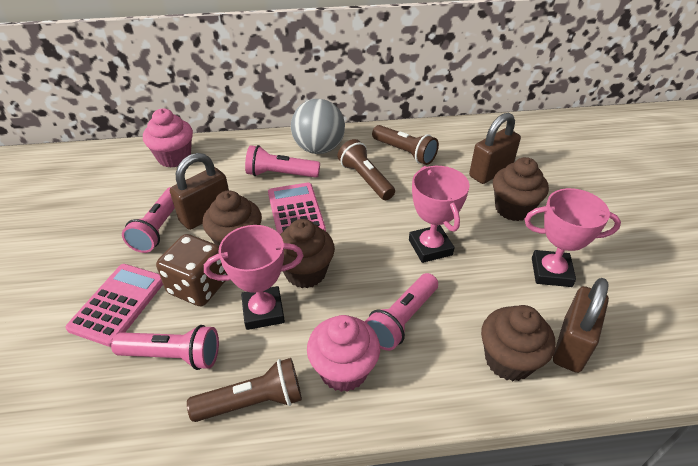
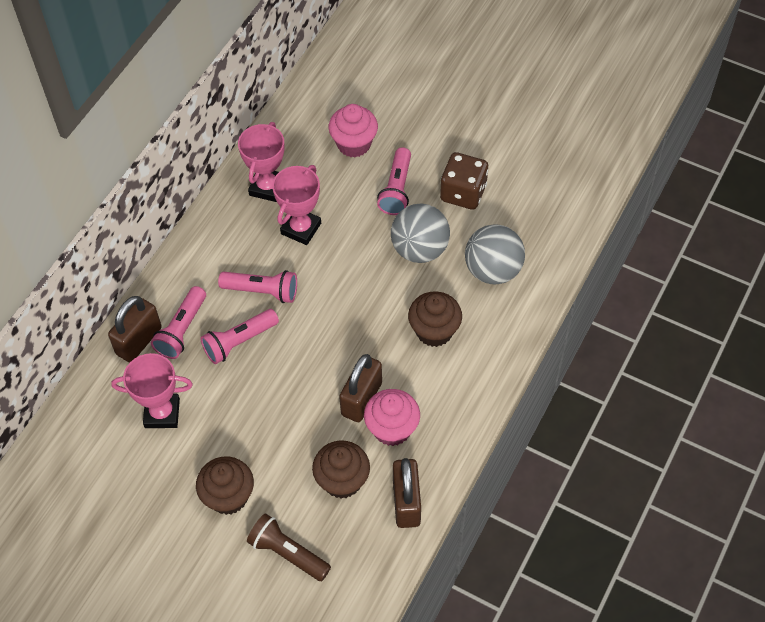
brown cupcake: [203,190,262,246] [280,219,335,288] [481,305,556,381] [493,157,549,221] = 4 -> [196,456,254,515] [312,440,370,499] [408,291,462,347] = 3
brown flashlight: [187,358,302,422] [338,139,395,200] [372,125,439,165] = 3 -> [247,513,331,581] = 1
grey ball: [291,99,345,154] = 1 -> [391,203,450,263] [465,224,525,285] = 2
pink calculator: [65,264,163,347] [268,183,326,234] = 2 -> none = 0

